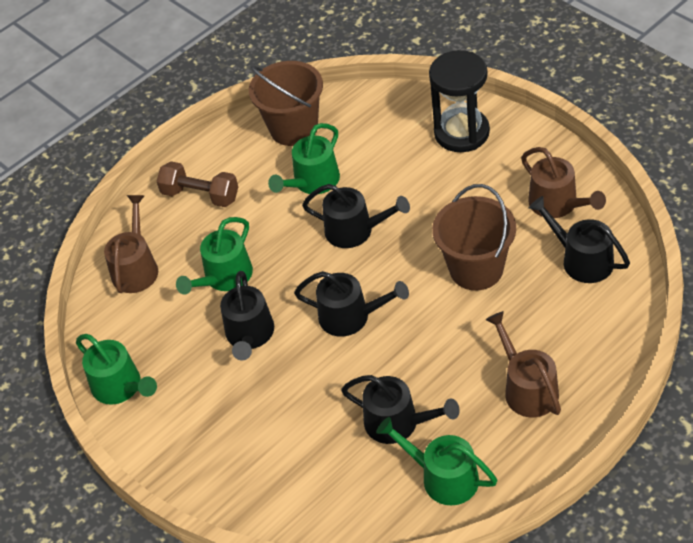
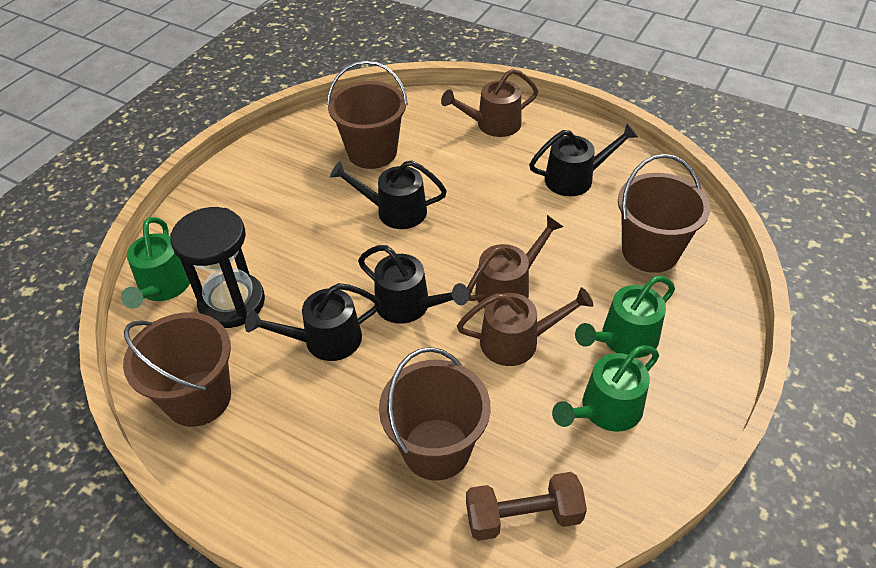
black watering can: [220,271,274,360] [294,271,409,337] [302,184,410,248] [341,375,460,444] [529,196,630,283] = 5 -> [245,283,381,361] [330,160,447,229] [358,245,469,324] [529,123,638,196] = 4
brown bucket: [249,61,323,146] [432,184,516,291] = 2 -> [123,312,231,427] [327,61,408,169] [379,347,491,480] [618,154,710,273] = 4
green watering can: [76,334,157,405] [176,217,253,295] [268,123,340,194] [376,417,498,506] = 4 -> [121,217,190,309] [552,345,659,432] [575,276,675,358] = 3

